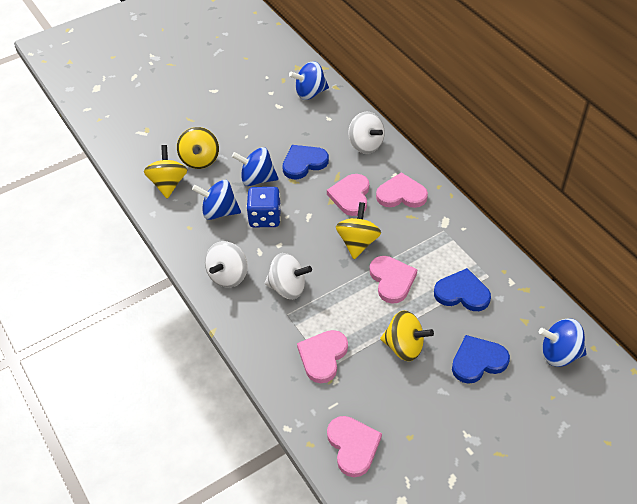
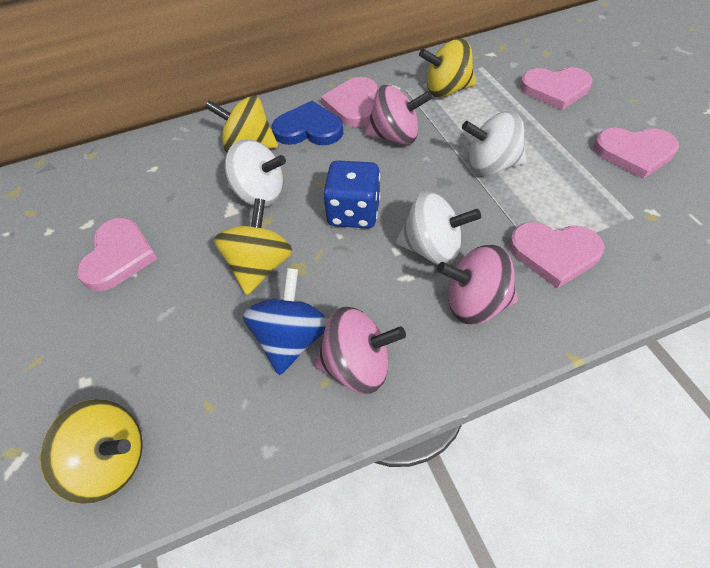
blue heart: [283,145,329,179] [434,268,491,311] [452,335,510,384] = 3 -> [272,101,343,145] = 1
blue spinning top: [192,180,241,220] [232,147,278,186] [289,61,329,100] [539,318,587,367] = 4 -> [242,268,328,375] = 1
pink spinning top: none = 0 -> [314,307,406,394] [364,85,432,145] [437,245,518,325] = 3

